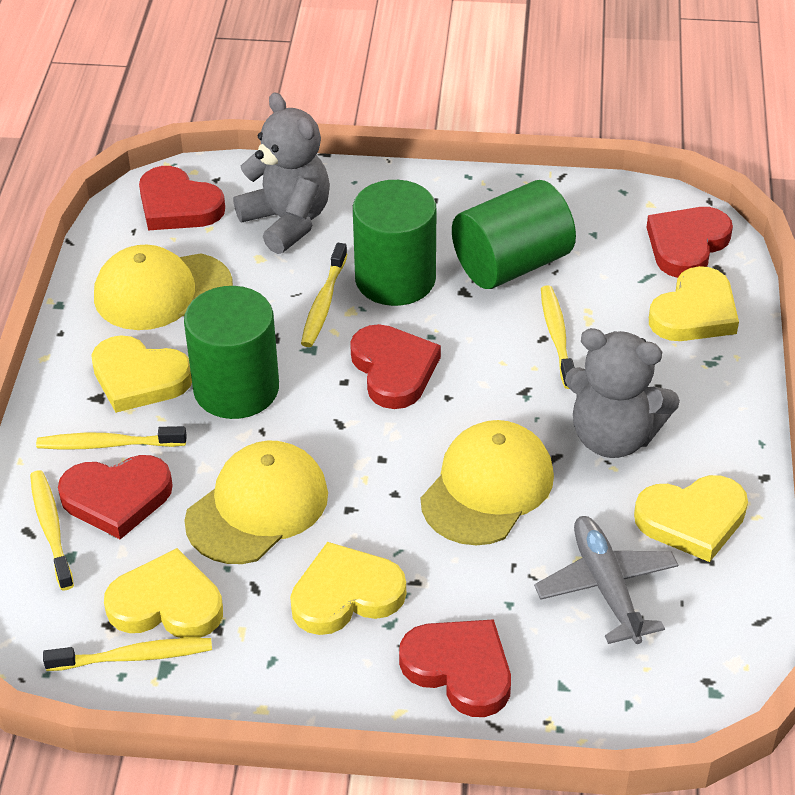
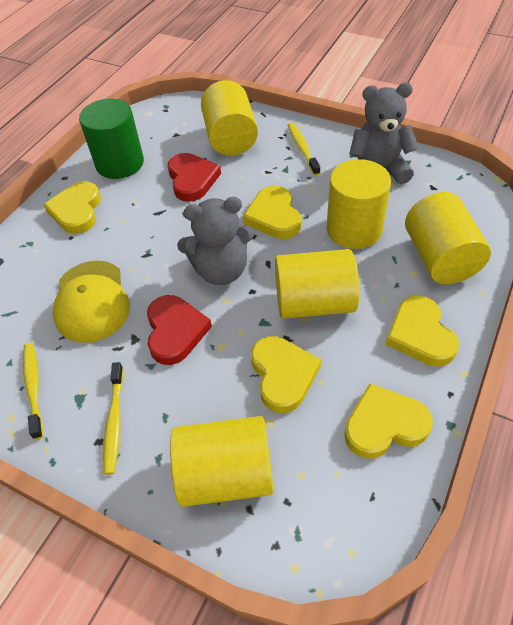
green cylinder: [184,286,279,419] [353,180,436,306] [452,180,576,289] = 3 -> [79,99,144,179] = 1
grey plane: [534,516,678,644] = 1 -> none = 0
red heart: [58,455,173,539] [139,166,225,231] [350,324,441,409] [399,619,511,717] [647,207,733,278] = 5 -> [147,295,212,365] [168,153,221,202] = 2
yellow cap: [94,245,233,330] [184,441,328,564] [421,420,554,545] = 3 -> [53,261,130,343] = 1
yellow cylinder: none = 0 -> [170,416,273,507] [201,80,258,156] [275,249,359,319] [327,159,391,249] [405,192,491,284] = 5
yellow toothbrush: [30,470,74,590] [36,426,187,450] [43,638,212,671] [301,243,347,347] [541,285,575,389] = 5 -> [23,343,43,440] [103,362,124,475] [287,123,320,176] = 3

